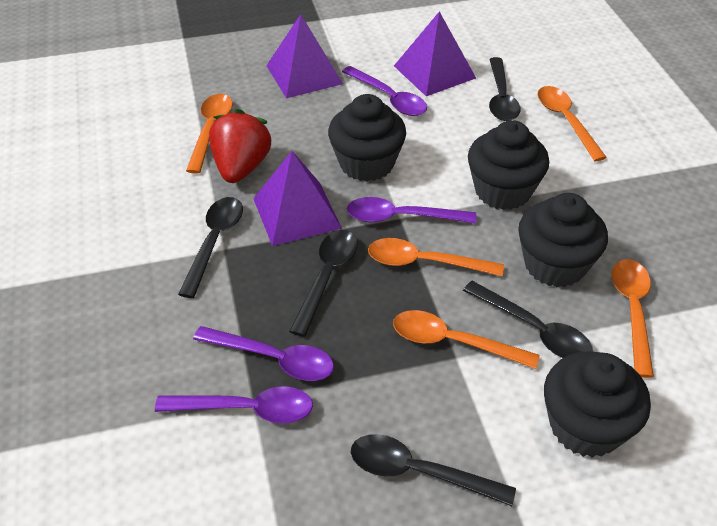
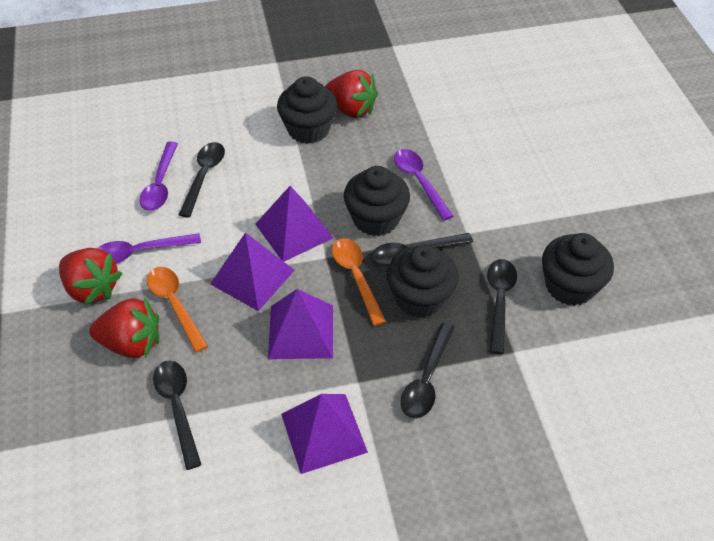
orange spoon: [186,94,233,174] [368,238,504,276] [393,310,540,369] [537,86,607,161] [612,259,654,378] = 5 -> [147,267,208,353] [332,238,386,326] = 2
purple pyramid: [253,151,342,246] [266,14,343,98] [394,11,476,96] = 3 -> [210,233,295,311] [255,186,333,261] [268,289,333,359] [281,394,368,474] = 4
purple spoon: [155,386,313,424] [193,326,334,381] [342,66,427,116] [347,197,477,224] = 4 -> [98,233,201,263] [139,141,178,211] [394,149,453,221] = 3
red strawberry: [209,109,272,183] = 1 -> [59,248,122,306] [89,297,159,358] [325,70,378,118] = 3

